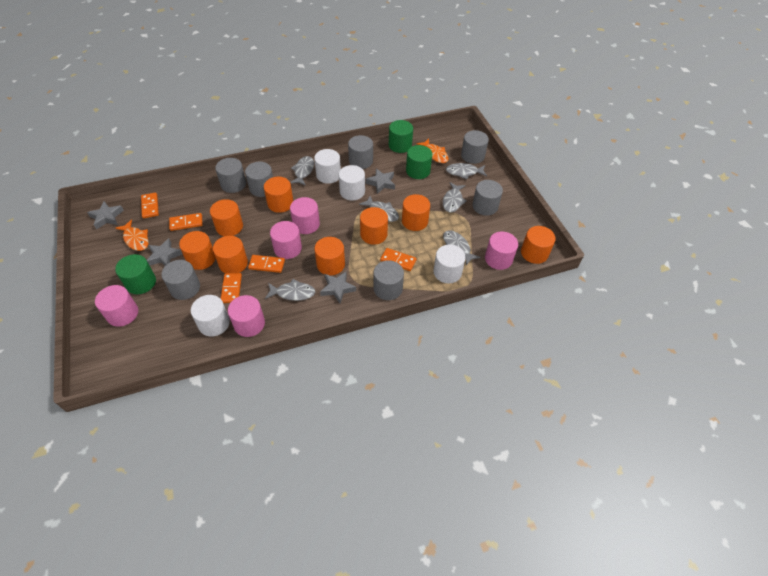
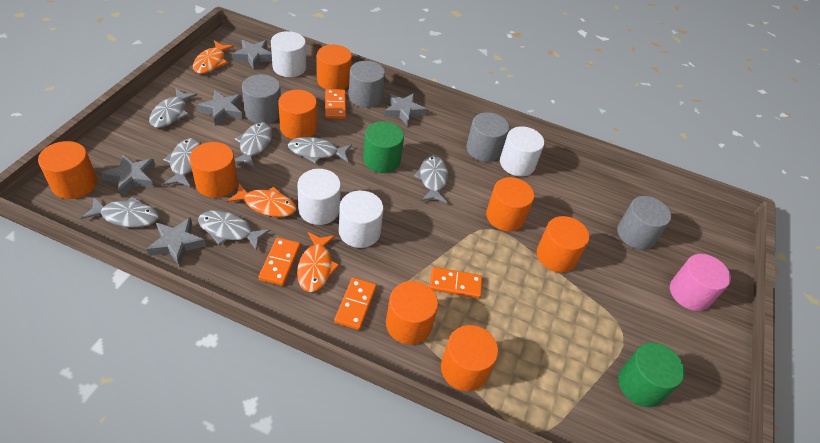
green cylinder: [115,254,156,294] [389,120,413,153] [406,145,432,179] = 3 -> [363,121,404,173] [618,342,685,407] = 2
grey cylinder: [161,260,200,300] [215,158,246,193] [245,162,273,197] [348,135,373,169] [373,260,404,300] [461,130,489,164] [472,180,503,216] = 7 -> [242,74,281,124] [349,61,385,108] [466,112,509,162] [617,196,671,250] = 4
grey fish: [265,279,315,301] [290,156,314,186] [359,196,399,222] [443,182,467,213] [443,230,481,265] [446,163,487,179] = 6 -> [81,196,159,228] [149,88,197,128] [163,138,201,187] [198,210,270,251] [234,122,272,168] [288,137,352,164] [414,155,448,203] = 7
grey star: [87,201,124,229] [147,238,183,266] [320,272,356,303] [365,168,395,194] = 4 -> [101,154,155,197] [147,217,206,266] [197,90,242,126] [233,40,272,69] [384,93,427,126] = 5
orange domino: [141,193,159,218] [169,213,203,231] [221,273,242,303] [248,255,285,273] [380,248,417,271] = 5 -> [258,237,301,286] [325,89,346,119] [334,277,377,330] [429,267,483,299] = 4
orange fish: [115,219,149,251] [416,138,449,163] = 2 -> [193,40,234,74] [226,183,297,217] [297,232,339,292] = 3
pink cylinder: [95,285,138,327] [228,295,265,337] [270,221,302,259] [290,197,320,234] [485,231,518,270] = 5 -> [670,254,731,311] = 1

